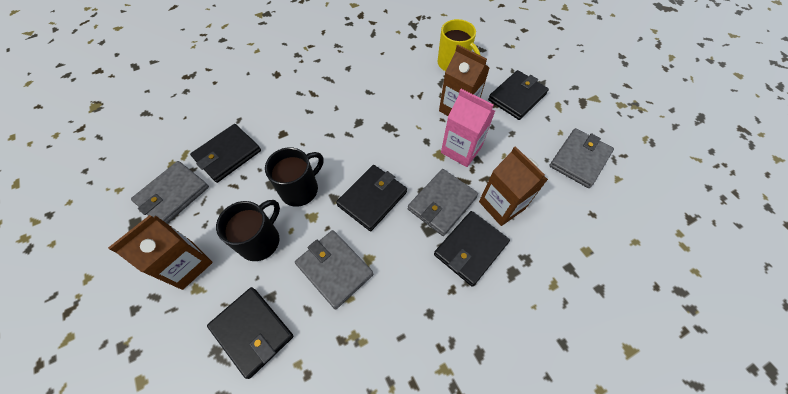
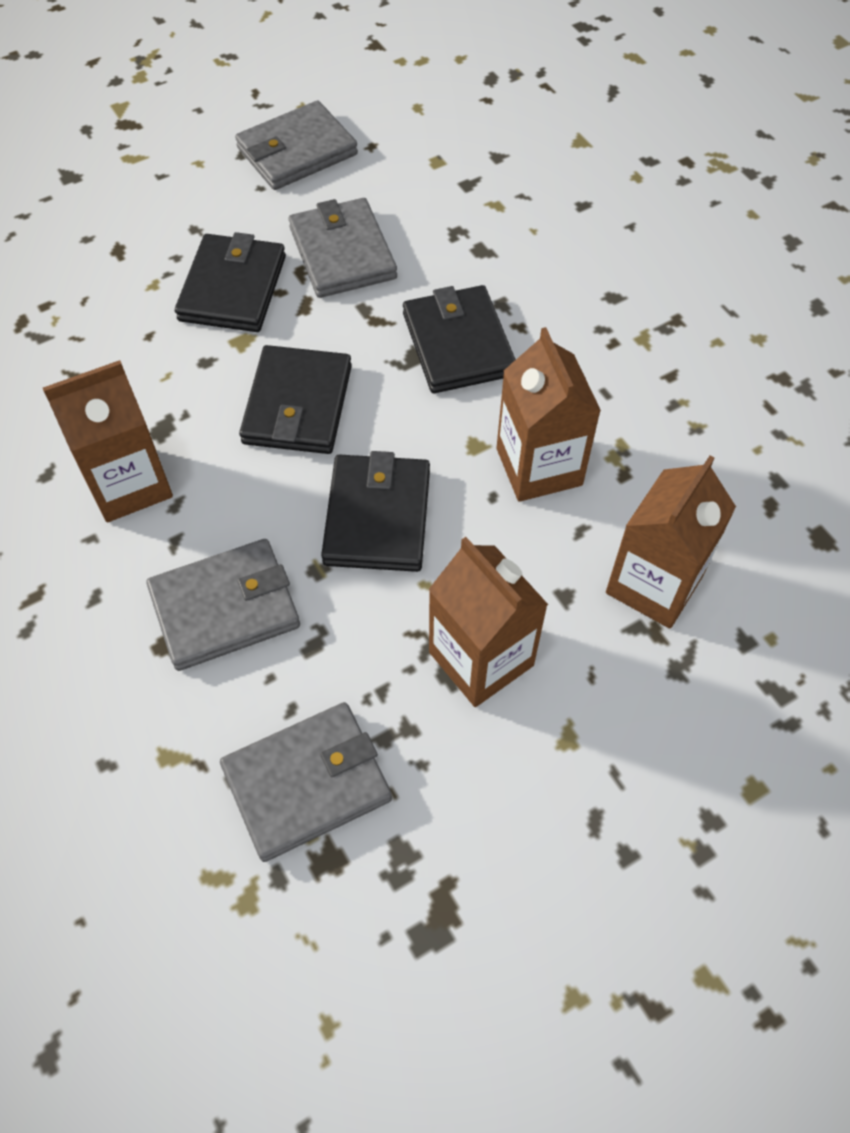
black mug: [216,200,280,261] [265,147,323,207] = 2 -> none = 0
black wallet: [190,124,261,183] [207,287,293,379] [336,165,407,231] [434,211,510,287] [488,70,549,120] = 5 -> [175,232,286,332] [239,345,352,454] [321,451,430,572] [403,285,516,393] = 4
brown carton: [108,215,213,290] [439,45,490,116] [479,146,548,226] = 3 -> [43,360,173,522] [428,537,548,707] [496,327,601,502] [606,455,736,629] = 4
pink carton: [441,89,495,167] = 1 -> none = 0
yellow mug: [438,19,481,71] = 1 -> none = 0

